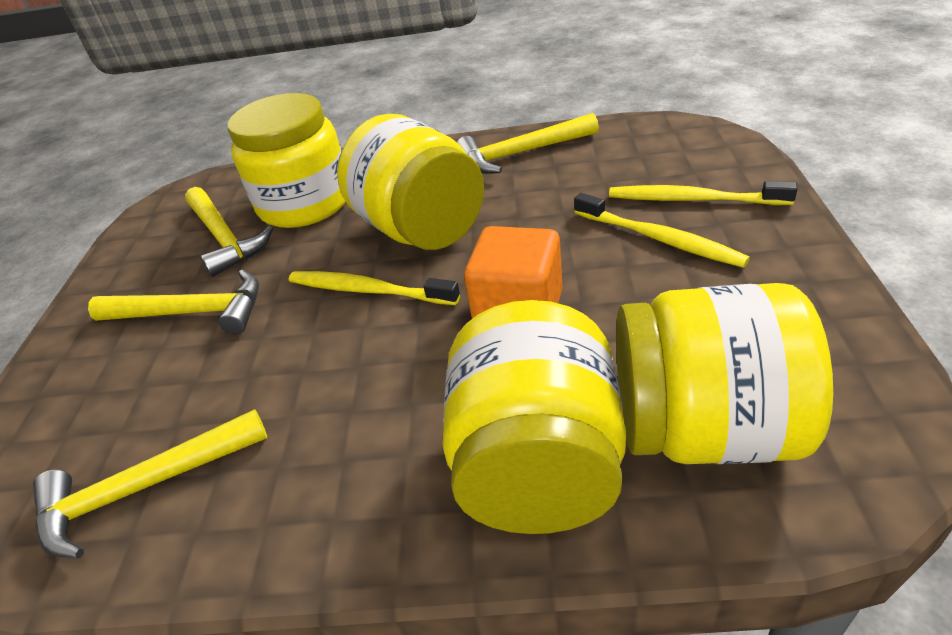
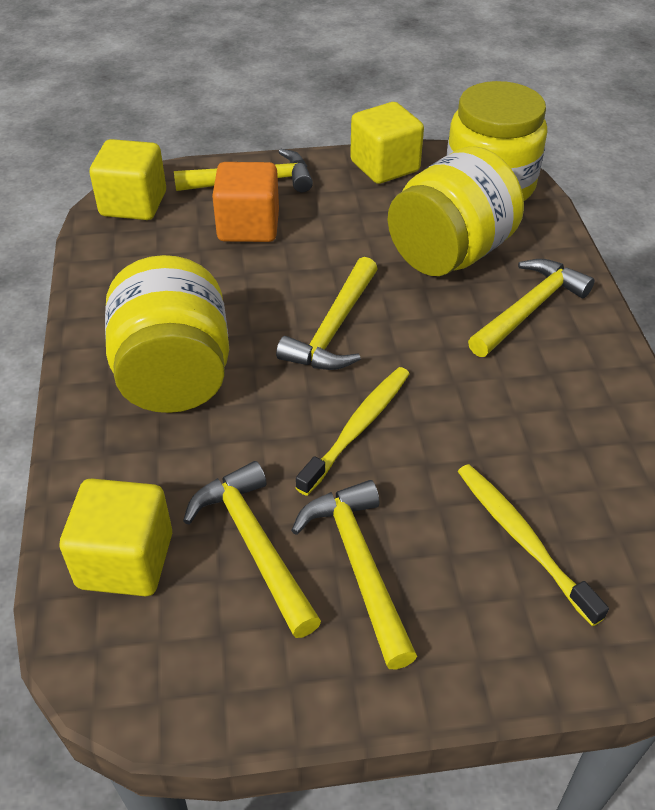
yellow cube: none = 0 -> [60,478,172,596] [89,139,166,220] [350,102,424,184] = 3
yellow hammer: [33,409,267,558] [88,270,259,334] [185,187,273,277] [457,113,599,174] = 4 -> [174,149,313,192] [183,461,321,638] [276,257,378,370] [291,480,417,670] [468,259,595,357] = 5
yellow jar: [228,93,346,228] [337,114,484,250] [442,300,626,534] [616,283,833,464] = 4 -> [105,255,229,413] [388,146,524,276] [446,81,547,201] = 3
yellow toothbrush: [289,271,460,305] [574,193,750,268] [609,181,798,205] = 3 -> [296,367,409,496] [458,464,609,626] = 2

